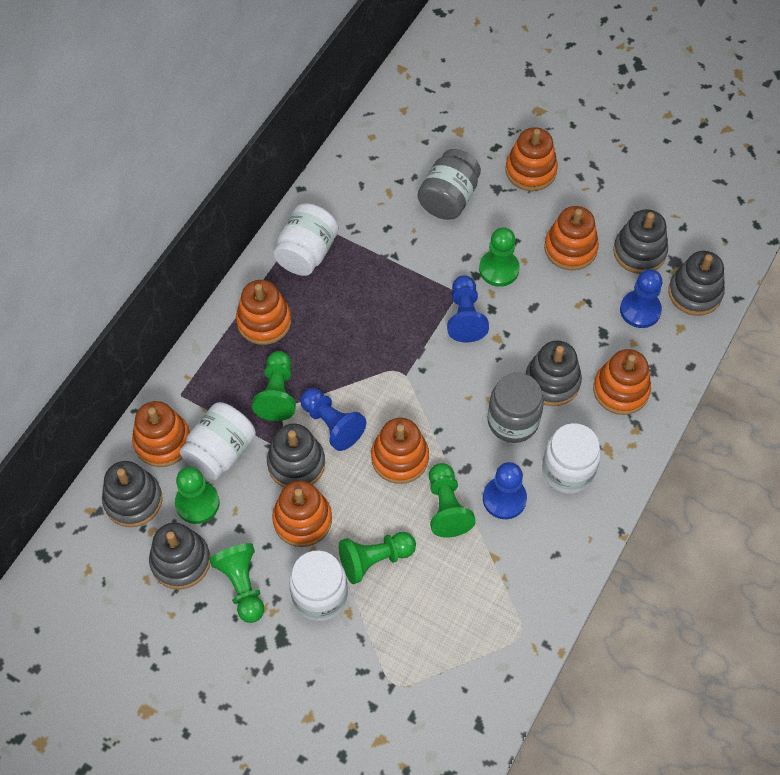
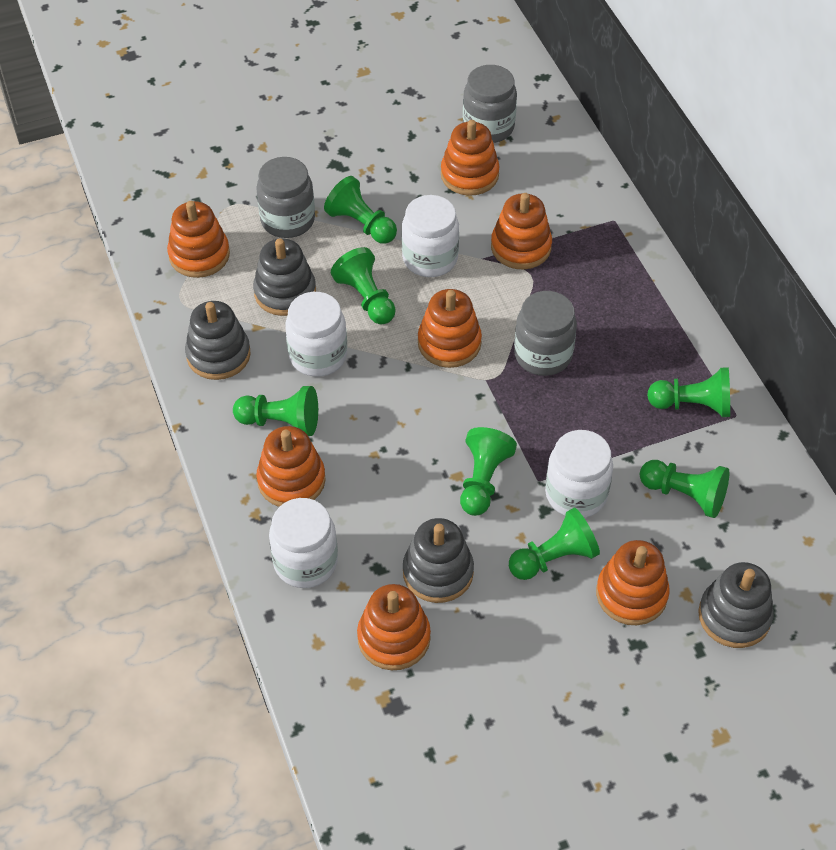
blue pawn: [300,388,366,451] [447,275,489,343] [483,462,527,519] [620,269,662,328] = 4 -> none = 0
green pawn: [175,467,220,524] [209,543,264,623] [252,351,296,421] [339,532,416,584] [429,463,476,538] [479,228,520,287] = 6 -> [233,386,318,436] [324,176,397,244] [331,247,396,324] [460,427,517,516] [509,508,600,580] [640,460,729,518] [647,367,730,417] = 7
grey jar: [418,149,481,220] [487,373,544,443] = 2 -> [256,157,315,238] [463,65,517,143] [514,291,577,376] = 3
grey stacking toy: [102,461,163,527] [149,523,211,589] [267,424,325,487] [526,341,582,406] [613,209,668,274] [668,251,725,316] = 6 -> [185,301,251,380] [253,239,316,316] [403,518,474,603] [698,562,774,648] = 4

